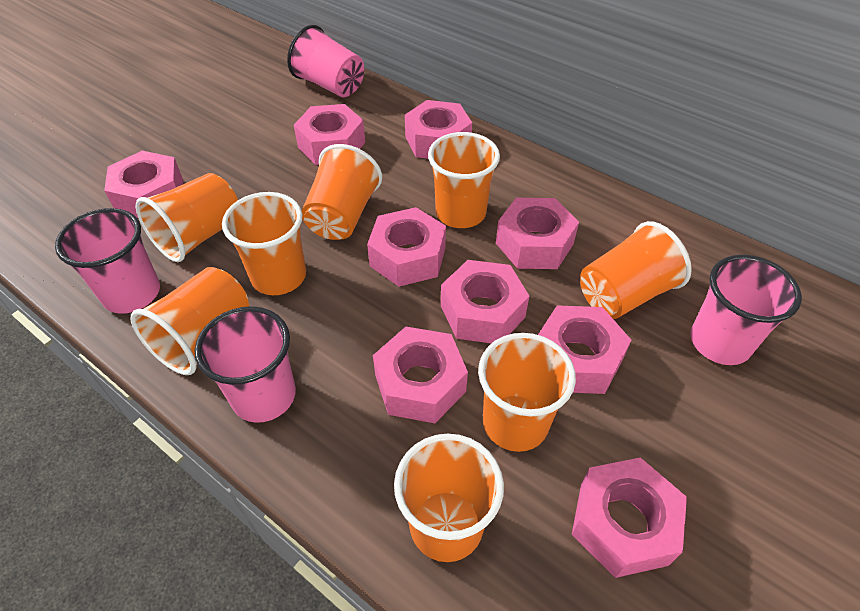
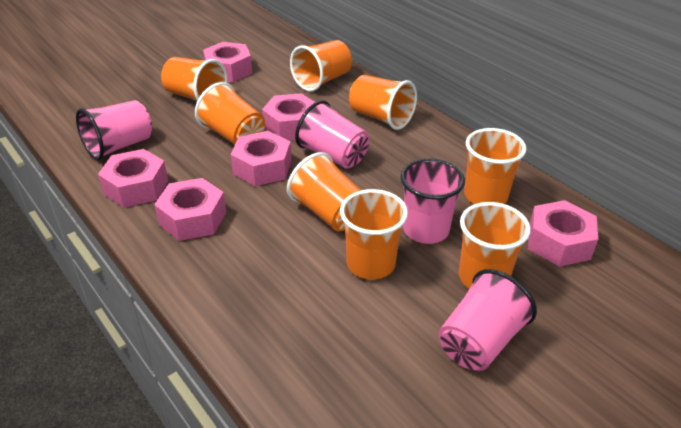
pink nut: [104,151,183,218] [294,104,365,165] [367,207,446,287] [373,327,468,423] [405,100,472,159] [441,260,529,343] [496,198,579,269] [538,305,631,394] [572,457,687,578] = 9 -> [98,149,168,208] [154,178,226,241] [203,42,252,82] [231,131,292,186] [262,93,315,140] [528,200,598,267] = 6

